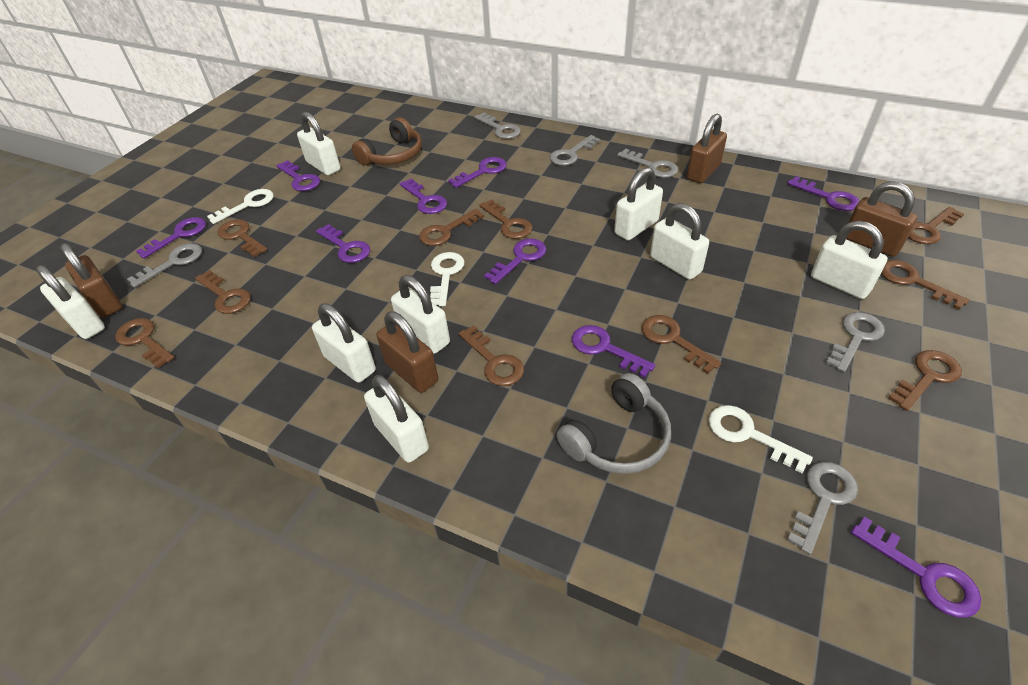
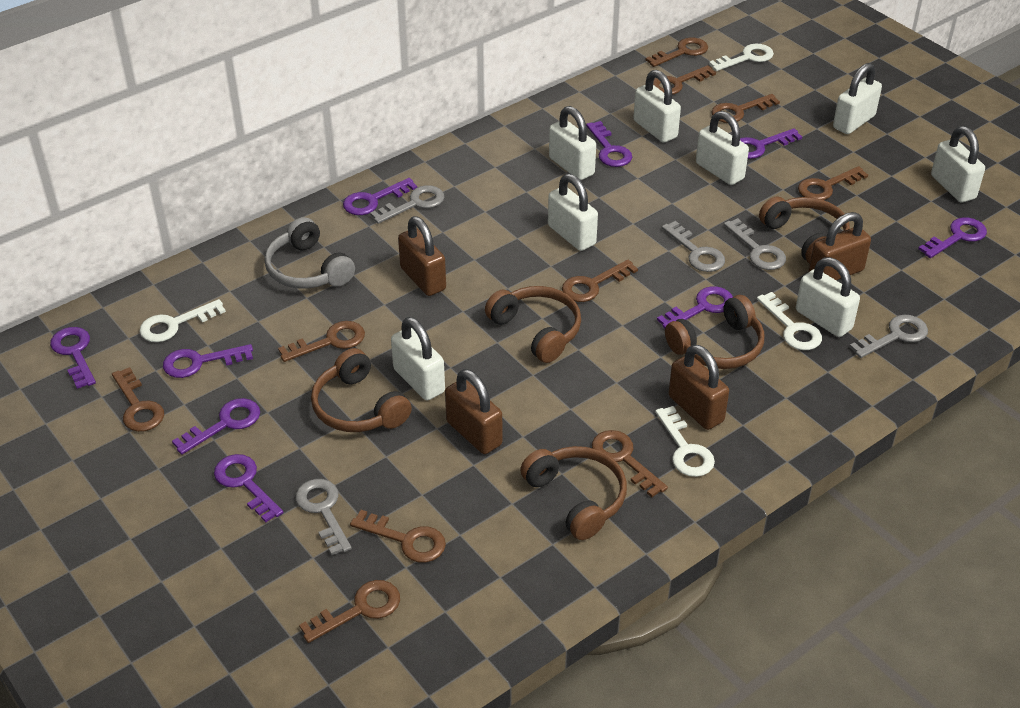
brown headphones: [352,118,422,165] = 1 -> [311,348,412,432] [485,286,581,363] [520,446,627,540] [665,295,764,369] [759,197,850,264] = 5
grey key: [127,243,202,288] [474,113,521,139] [550,135,600,166] [617,149,678,178] [787,462,858,555] [826,312,885,372] = 6 -> [295,479,352,555] [370,185,444,224] [662,221,725,272] [724,218,786,270] [850,315,928,358] = 5
white key: [207,189,274,224] [430,252,465,306] [709,405,813,473] = 3 -> [139,299,226,342] [655,406,715,477] [709,44,774,71] [757,292,822,350] = 4

